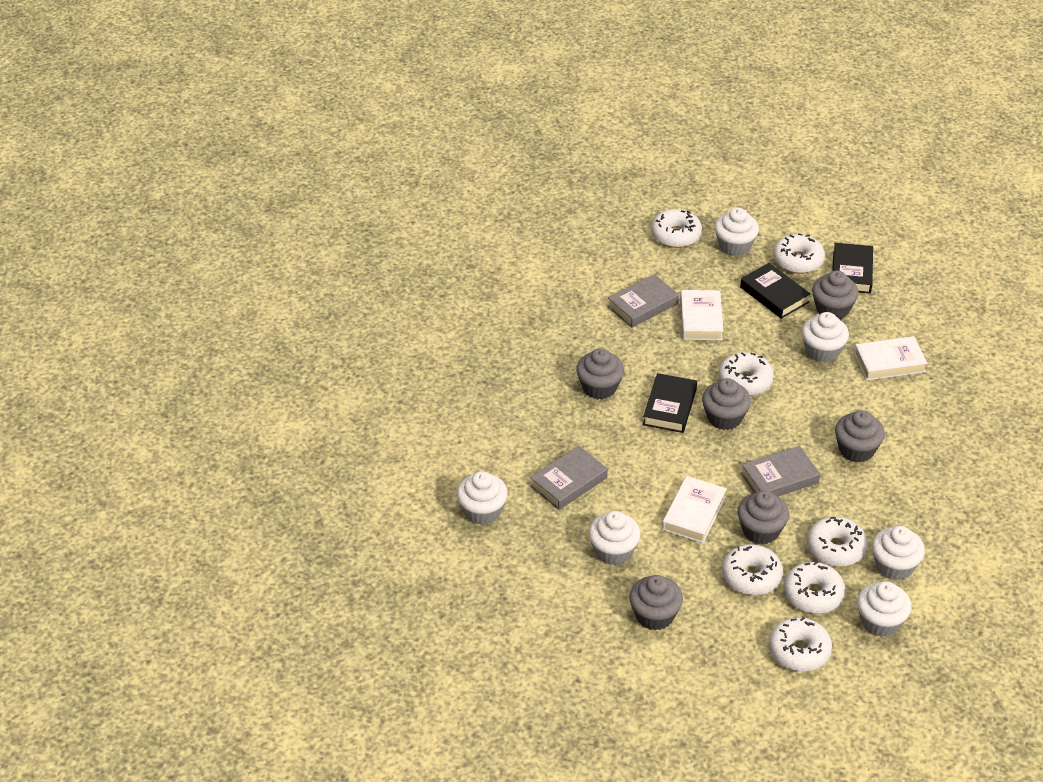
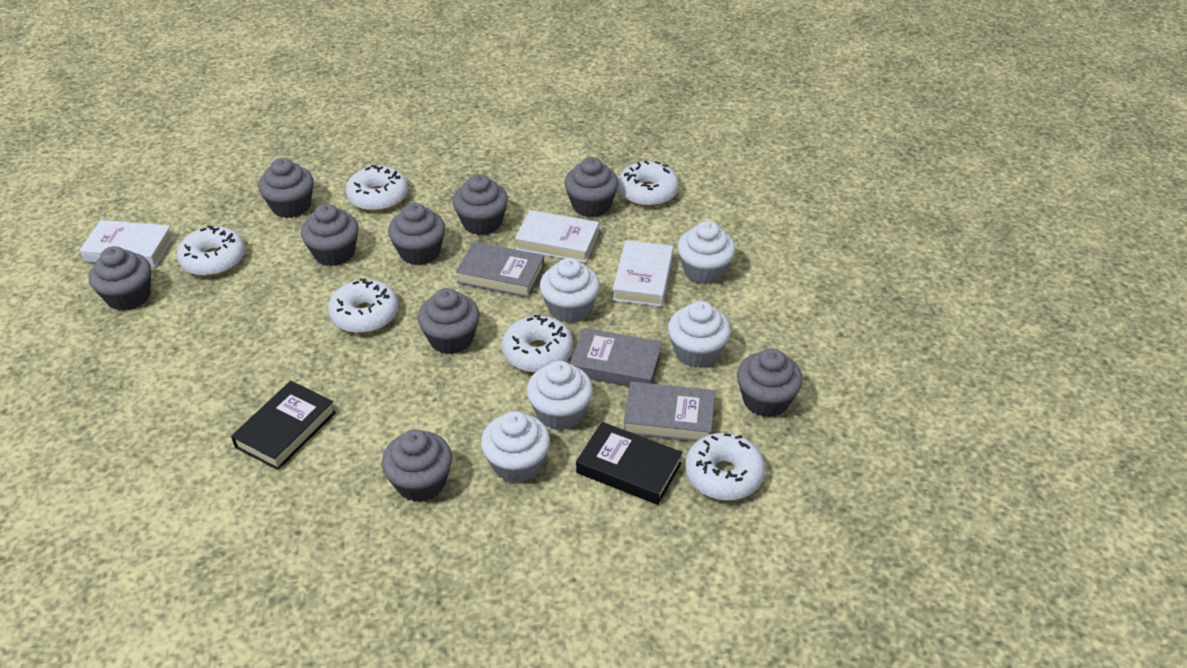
black book: [643,373,697,433] [740,263,811,319] [832,243,873,294] = 3 -> [231,381,336,470] [576,422,682,505] = 2
grey cupcake: [576,348,624,399] [629,575,683,630] [702,378,751,430] [737,491,789,544] [812,271,858,319] [835,410,885,463] = 6 -> [89,246,151,311] [258,158,314,218] [301,204,359,266] [382,430,452,502] [388,203,445,265] [417,288,480,354] [453,174,508,235] [564,157,619,217] [737,348,803,417] = 9
white cupcake: [457,471,508,525] [589,511,641,565] [714,208,759,256] [802,312,849,363] [857,581,912,637] [872,526,925,580] = 6 -> [481,411,550,483] [527,361,593,430] [540,258,600,323] [668,301,731,368] [677,221,736,284] = 5
white donut: [651,209,702,248] [718,352,774,396] [722,544,783,595] [769,617,832,671] [773,234,825,274] [784,561,845,614] [807,517,868,567] = 7 -> [177,226,245,276] [328,279,398,333] [346,165,408,212] [502,315,573,373] [618,161,679,207] [685,433,765,501] = 6

